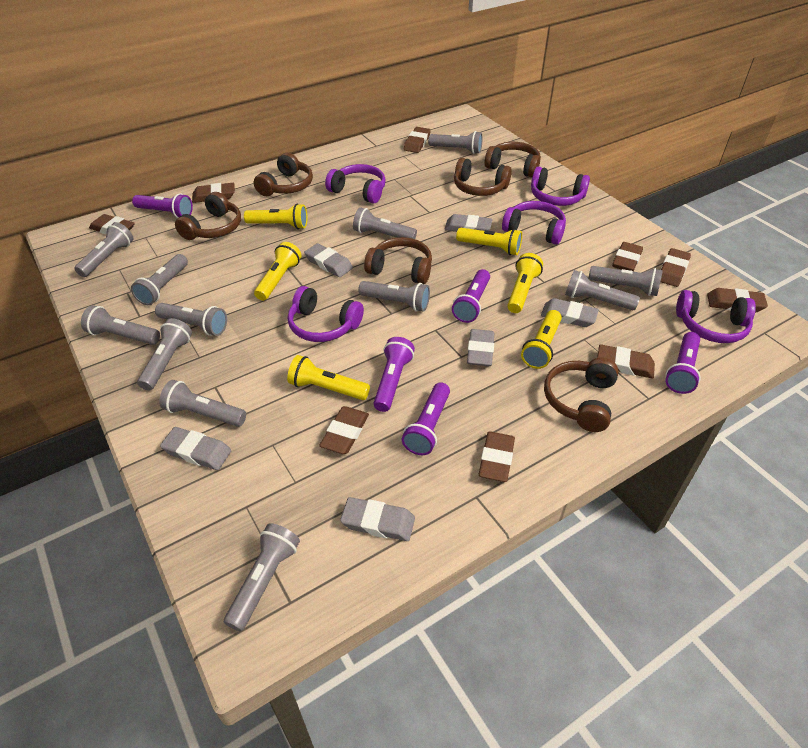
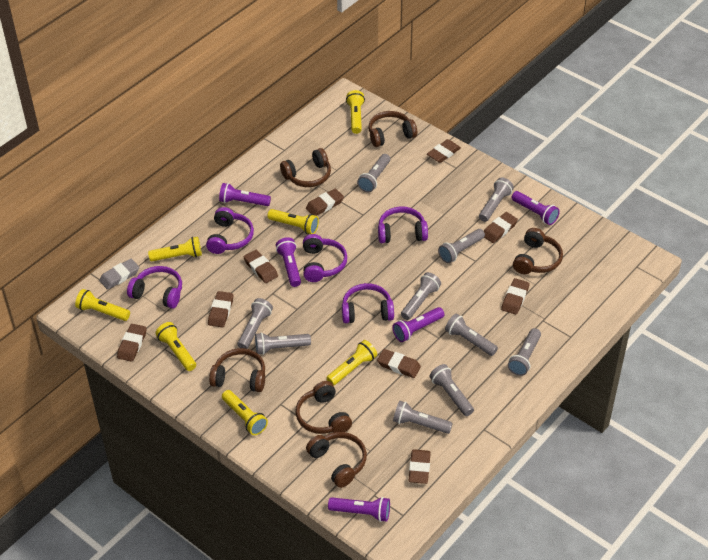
grey eraser: [160,427,231,470] [304,243,353,277] [340,497,415,541] [444,214,493,232] [467,329,494,366] [541,298,599,327] = 6 -> [99,259,139,290] = 1
grey flashlight: [74,222,133,277] [81,305,160,345] [131,254,188,305] [137,318,192,391] [155,303,227,336] [159,380,246,427] [224,523,300,632] [353,207,417,239] [358,281,430,312] [428,131,483,154] [565,270,640,310] [589,266,663,296] = 12 -> [238,298,273,349] [255,332,311,355] [357,154,390,192] [393,401,453,434] [401,272,441,320] [429,364,474,416] [438,229,485,263] [445,314,498,356] [479,178,514,222] [508,328,541,376] = 10
yellow flashlight: [244,204,307,229] [254,242,301,301] [287,355,370,400] [456,228,522,255] [507,253,543,313] [521,310,562,369] = 6 -> [75,289,130,321] [148,237,202,261] [155,322,196,371] [222,390,268,435] [268,209,319,234] [327,340,377,386] [346,90,365,134] = 7

